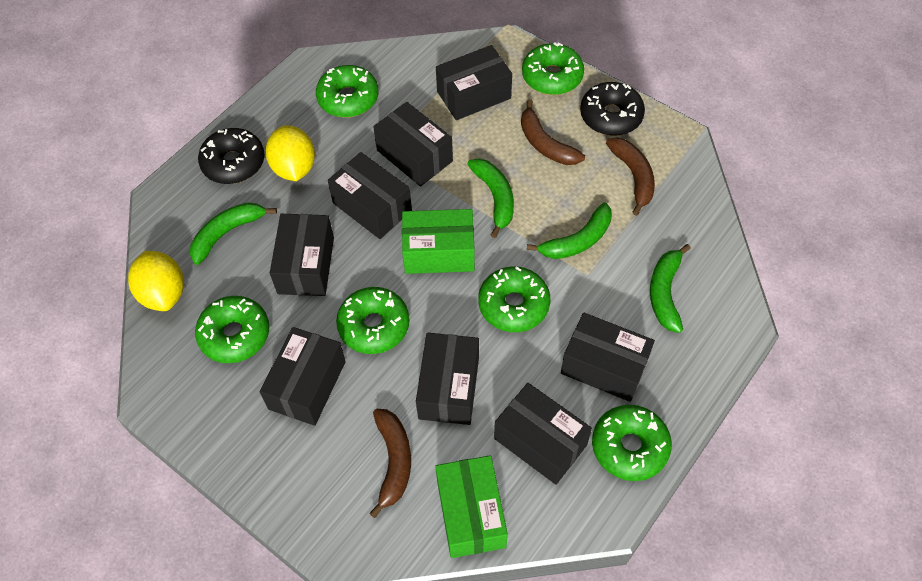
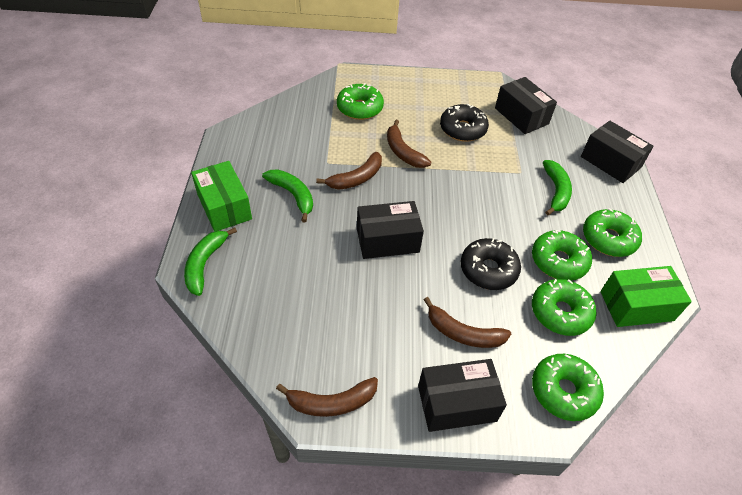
black box: [260,327,346,426] [270,214,334,296] [328,152,412,239] [373,102,453,187] [416,333,479,425] [436,45,512,120] [494,383,592,485] [561,313,655,402] = 8 -> [357,201,424,259] [418,359,507,432] [495,77,557,134] [581,121,654,183] = 4
brown banana: [369,409,411,518] [521,99,585,165] [606,137,655,216] = 3 -> [276,377,378,417] [316,152,382,190] [387,120,431,168] [424,297,511,348] = 4
green banana: [190,202,277,265] [467,158,514,238] [526,202,612,259] [650,244,691,333] = 4 -> [184,227,237,296] [262,169,313,223] [543,160,572,215] = 3
green donut: [195,296,269,363] [316,65,379,118] [336,287,410,354] [478,266,550,332] [522,42,584,95] [592,405,672,481] = 6 -> [337,83,384,120] [532,230,592,281] [532,279,597,336] [532,354,604,421] [583,208,642,257] = 5
yellow lemon: [128,251,184,311] [265,125,315,181] = 2 -> none = 0

